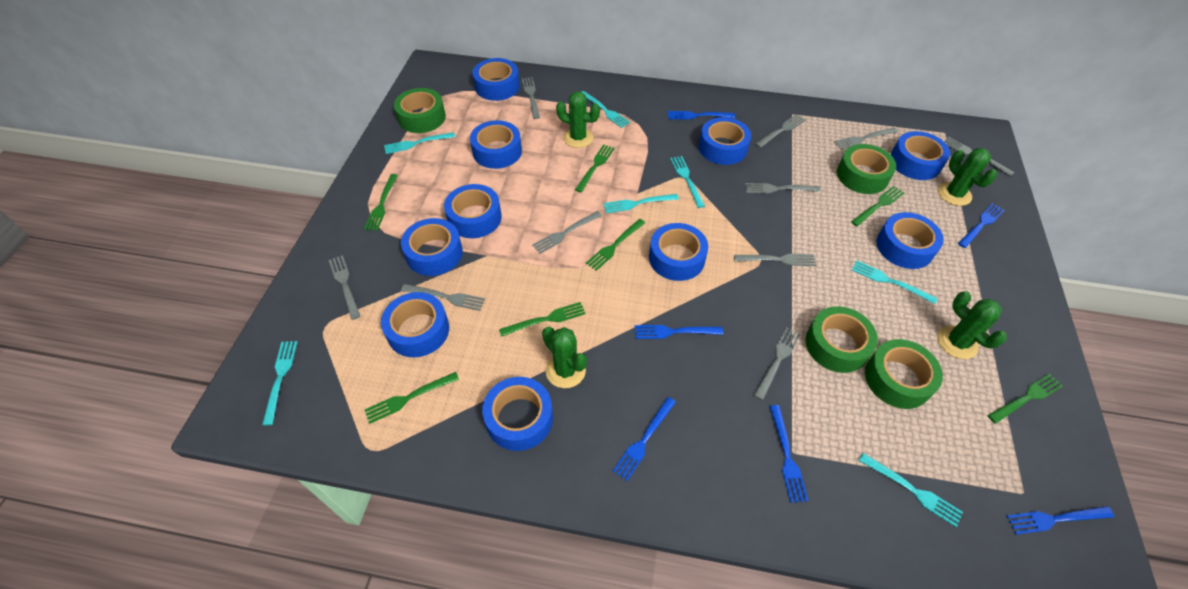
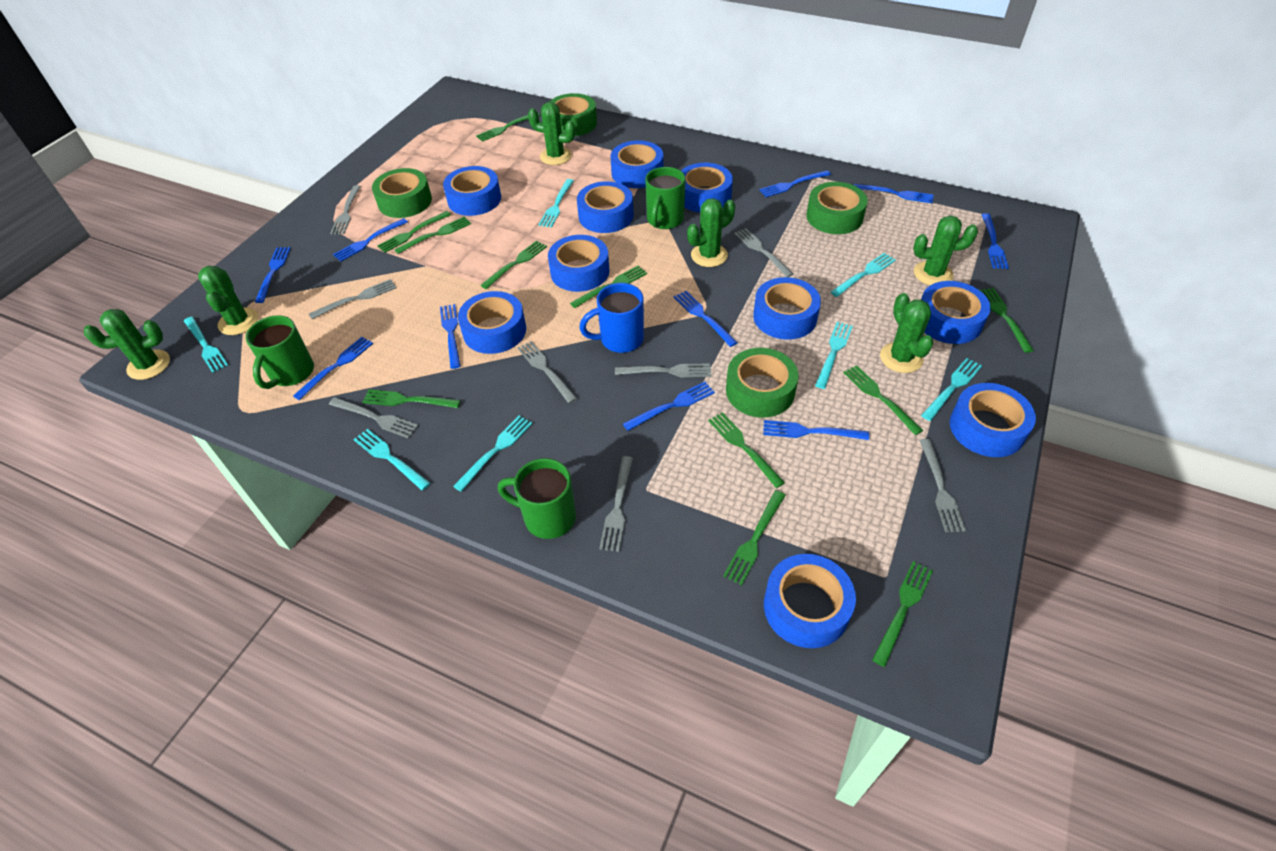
blue fork: [613,397,676,481] [635,325,723,339] [668,111,735,120] [769,405,808,503] [958,203,1004,248] [1007,506,1114,535] = 6 -> [255,247,291,303] [293,337,373,400] [333,218,408,261] [440,304,461,369] [623,382,715,431] [674,291,738,347] [759,170,831,197] [763,420,869,440] [854,184,934,203] [981,213,1009,269] = 10
blue mug: none = 0 -> [579,283,644,353] = 1
green cactus: [542,327,587,388] [556,91,600,148] [938,148,997,206] [938,291,1007,359] = 4 -> [84,309,170,380] [198,266,258,335] [528,102,575,165] [687,198,735,267] [880,293,933,373] [913,215,978,285] = 6
green fork: [364,174,398,231] [364,372,459,424] [499,302,586,336] [575,144,614,193] [586,219,645,271] [851,186,904,226] [988,374,1063,424] = 7 -> [363,389,460,408] [377,211,451,253] [394,217,471,254] [476,113,540,142] [481,241,547,289] [570,266,647,308] [708,412,785,488] [723,490,786,585] [843,365,923,435] [872,561,933,667] [980,288,1034,353] = 11
green mug: none = 0 -> [246,315,314,389] [498,458,576,539] [645,167,686,229] = 3
grey fork: [329,255,361,320] [401,284,485,311] [522,77,540,119] [532,211,602,254] [734,254,816,266] [745,183,820,194] [754,327,801,400] [755,114,806,148] [834,128,898,150] [944,137,1014,176] = 10 -> [309,279,396,319] [329,397,418,438] [330,185,361,234] [517,341,577,403] [599,456,633,552] [615,363,712,377] [734,228,794,277] [919,439,966,532] = 8

